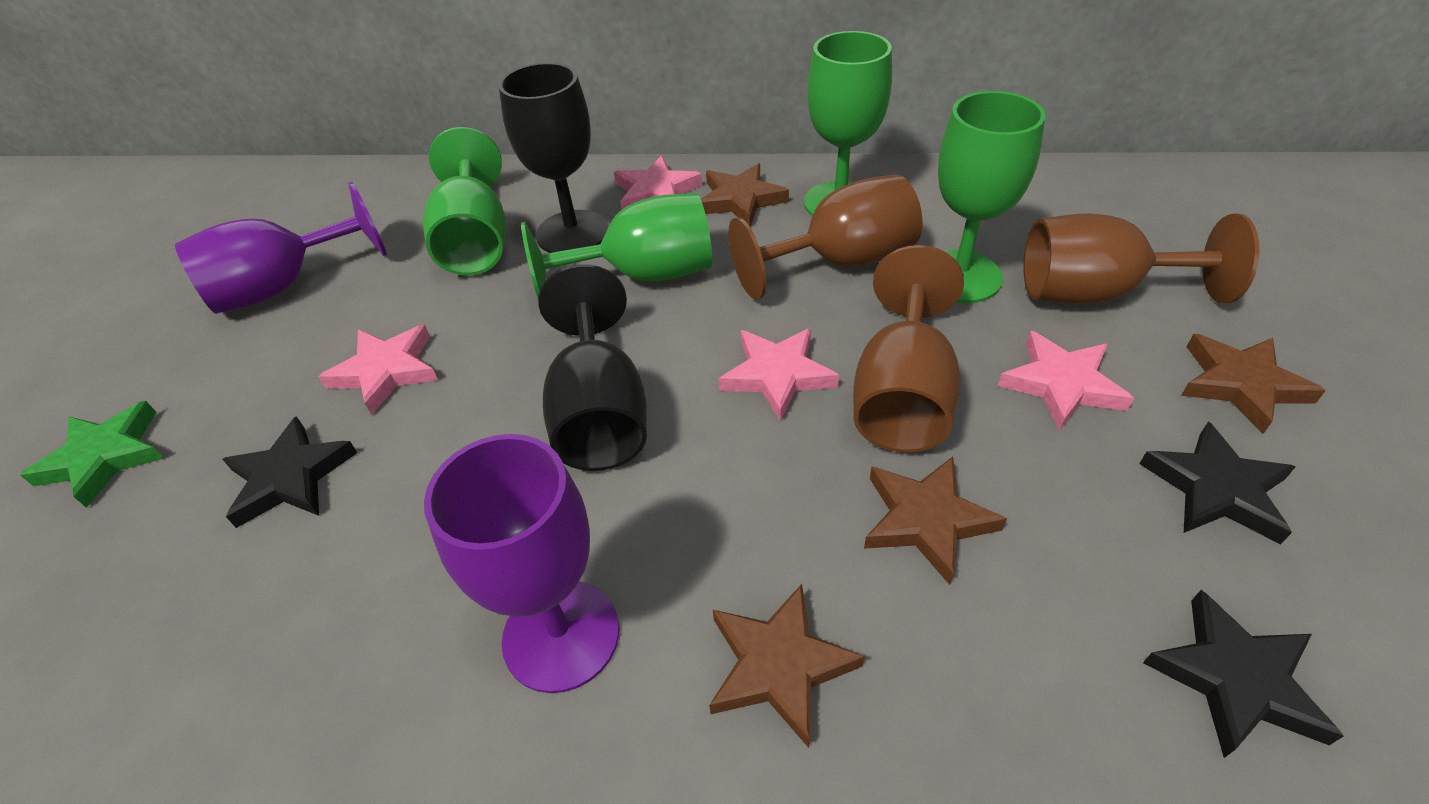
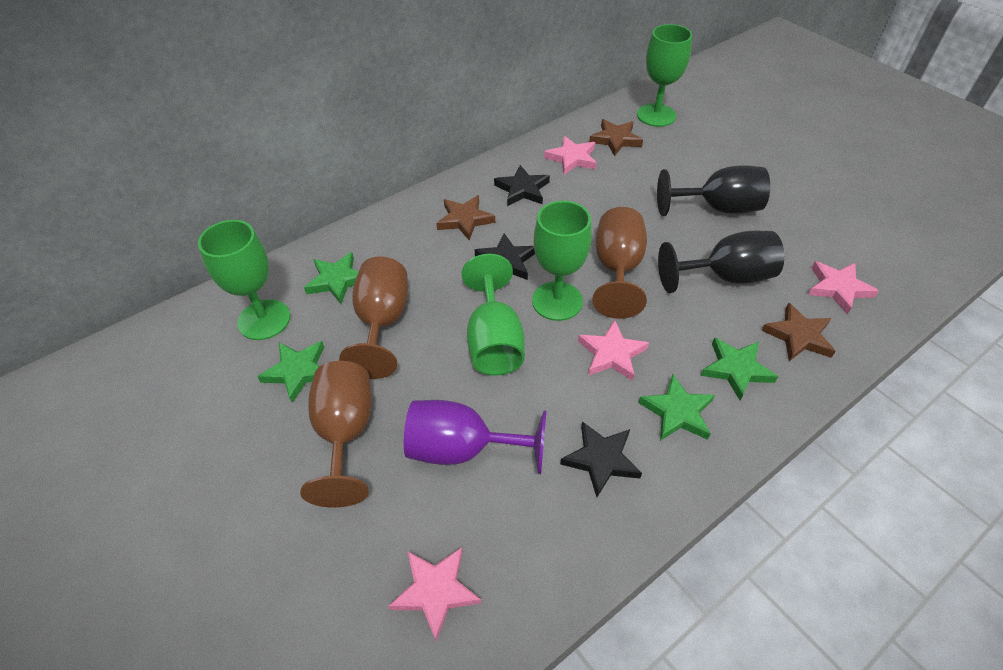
brown star: [701,163,789,227] [709,584,865,748] [864,457,1007,585] [1181,334,1326,434] = 4 -> [436,195,495,241] [589,119,643,156] [761,303,836,361] = 3
green star: [20,401,164,508] = 1 -> [257,341,324,403] [304,252,359,304] [638,374,715,441] [701,337,778,401] = 4
purple goblet: [175,182,387,314] [424,434,619,693] = 2 -> [404,400,546,474] = 1

